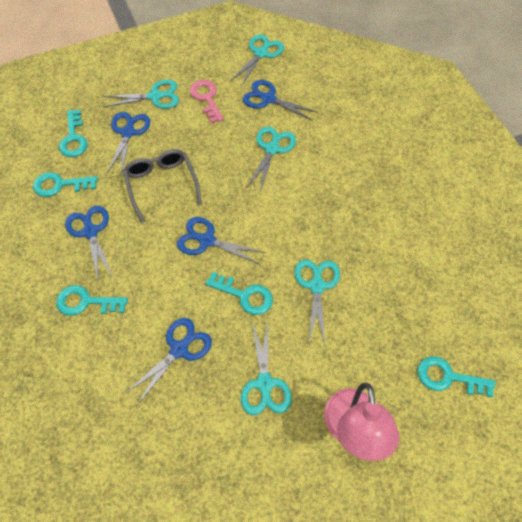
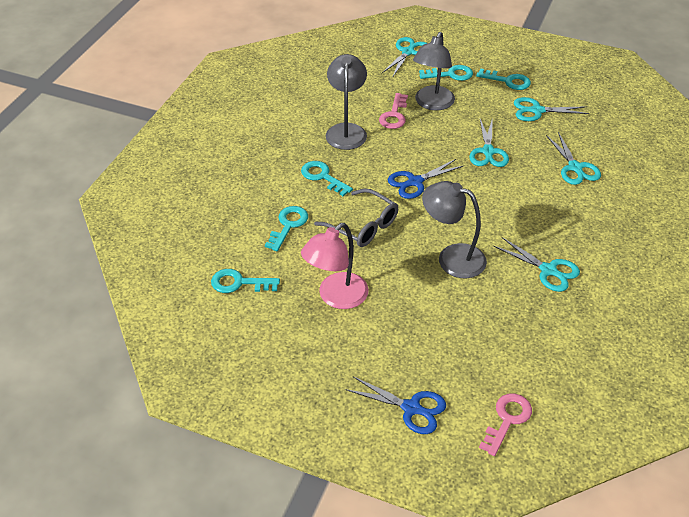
blue scissors: [65,206,113,280] [107,112,150,174] [125,318,212,405] [177,217,266,265] [243,80,317,121] = 5 -> [345,376,446,434] [388,159,463,199] = 2
grey lamp: none = 0 -> [325,54,367,150] [413,32,455,110] [422,181,487,278] = 3
pink key: [190,80,224,123] = 1 -> [379,93,408,129] [479,393,532,456] = 2

